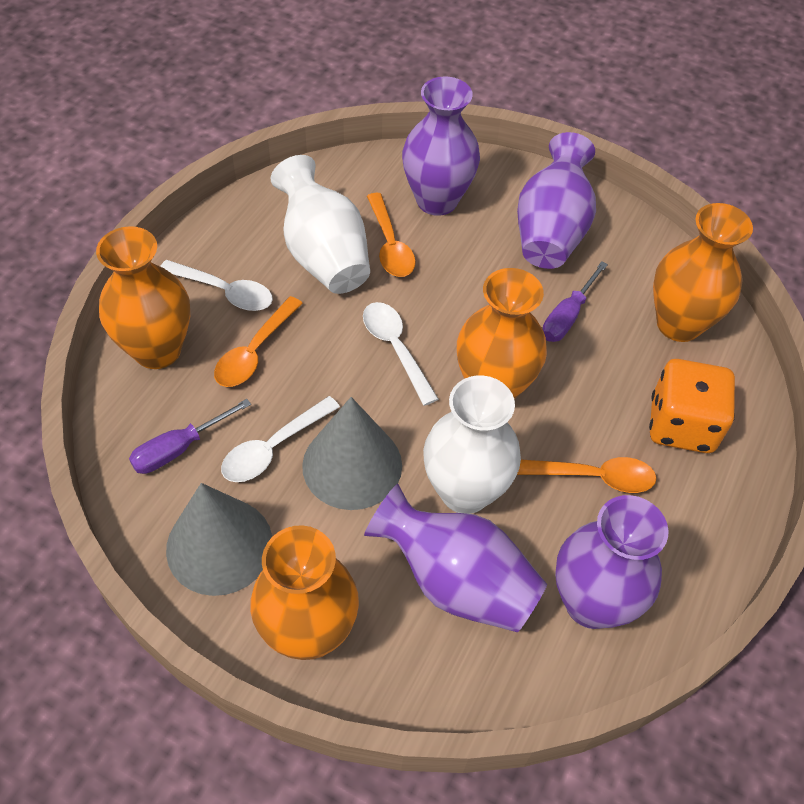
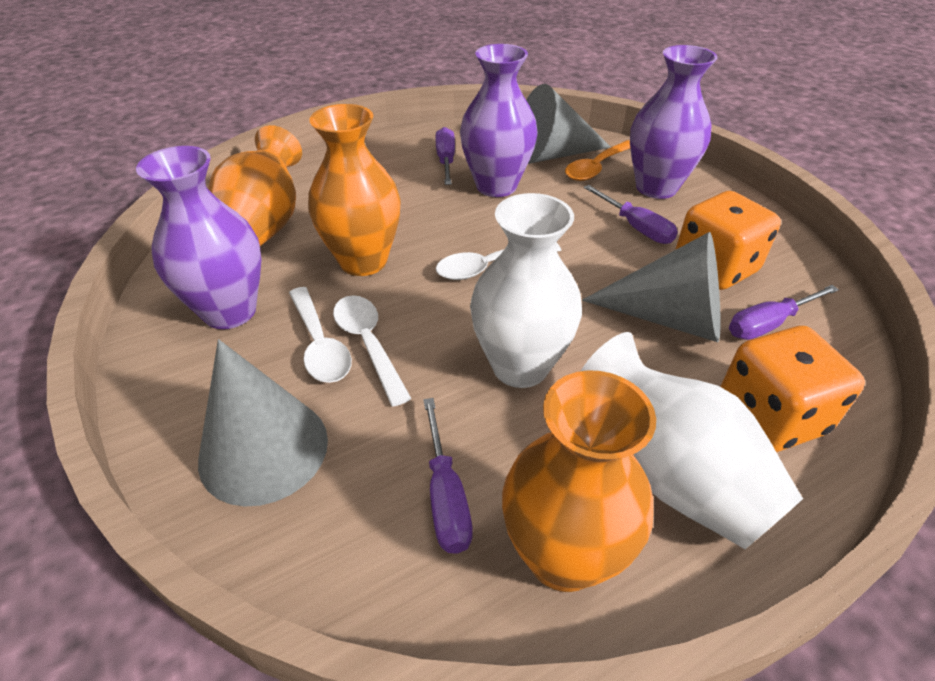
grey cone: [166,483,272,596] [302,397,402,510] = 2 -> [198,339,328,507] [526,84,611,164] [582,232,721,342] = 3
orange dice: [649,359,735,453] = 1 -> [675,191,781,290] [720,326,865,452] = 2
orange spoon: [214,296,303,387] [367,193,416,277] [517,457,656,493] = 3 -> [565,140,630,181] = 1
orange vase: [96,226,190,369] [250,525,359,660] [457,268,547,399] [653,203,753,342] = 4 -> [208,125,302,246] [308,104,401,276] [502,370,656,592] = 3
purple screwdriver: [129,399,251,474] [542,261,608,342] = 2 -> [423,398,473,554] [435,127,455,185] [584,185,678,244] [729,285,839,340] = 4
purple vase: [364,484,547,633] [402,76,480,216] [517,132,596,269] [555,495,668,629] = 4 -> [136,146,262,329] [460,44,538,197] [630,45,717,199] = 3

